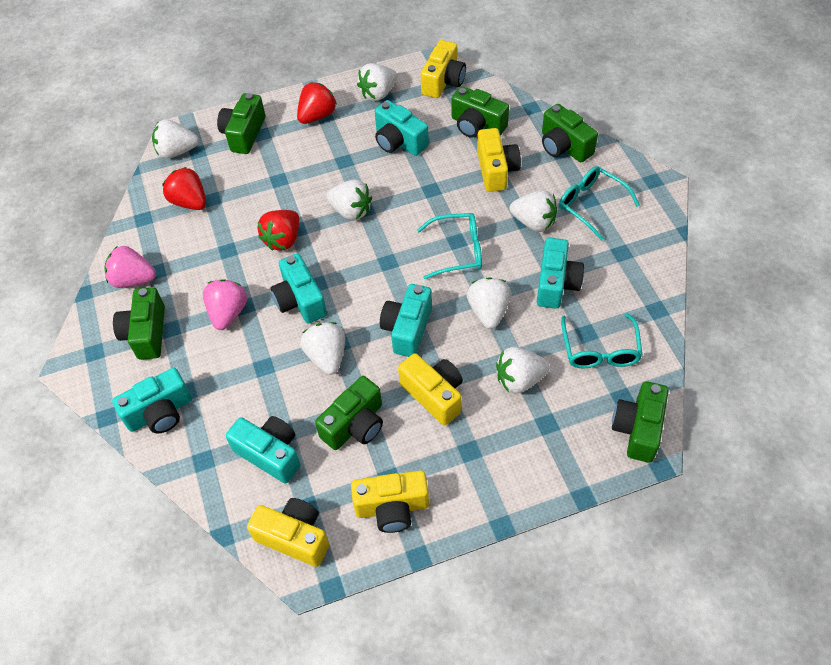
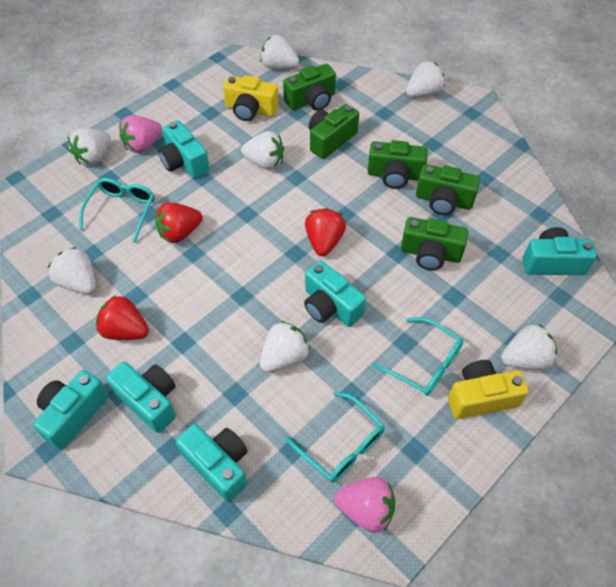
green camera: [113,287,165,360] [217,93,266,154] [315,376,383,450] [452,86,509,138] [542,104,598,162] [612,381,669,463] = 6 -> [283,64,336,111] [309,104,359,159] [367,140,428,189] [401,217,468,270] [416,164,480,215] = 5
yellow camera: [247,498,329,567] [351,470,429,533] [398,353,463,425] [421,40,466,98] [477,128,521,192] = 5 -> [223,75,279,121] [448,360,529,419] = 2

